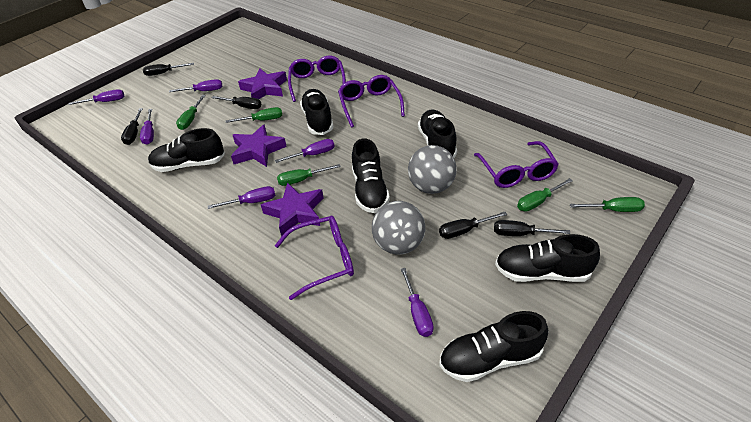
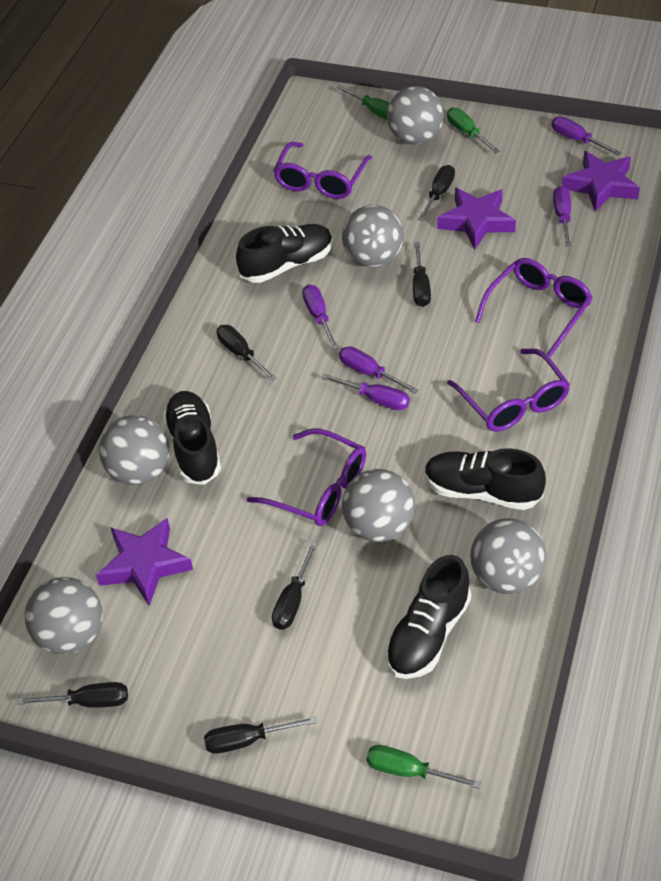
black screwdriver: [121,108,143,145] [143,63,194,76] [212,96,261,109] [439,212,507,239] [494,220,571,236] = 5 -> [17,682,128,707] [204,716,317,754] [217,325,277,381] [272,541,318,630] [413,242,431,307] [418,165,455,221] = 6
black shoe: [148,128,225,172] [300,89,334,135] [352,139,390,213] [418,110,457,158] [439,311,549,382] [495,234,600,282] = 6 -> [163,391,221,485] [236,224,333,283] [386,555,471,679] [425,448,546,510] = 4
green screwdriver: [176,95,206,130] [226,107,282,123] [277,164,341,186] [517,178,573,212] [570,197,645,212] = 5 -> [337,85,390,120] [366,745,481,789] [447,108,500,153] = 3
grey ball: [372,201,425,255] [408,145,457,194] = 2 -> [25,577,103,654] [99,415,170,485] [342,205,404,267] [342,469,415,542] [387,86,444,145] [470,518,546,594] = 6
purple screwdriver: [68,89,124,105] [140,109,154,145] [169,79,223,92] [208,186,275,209] [275,139,335,163] [401,268,434,337] = 6 -> [302,284,338,349] [321,374,410,410] [339,346,418,393] [552,116,621,155] [553,186,571,247] = 5

